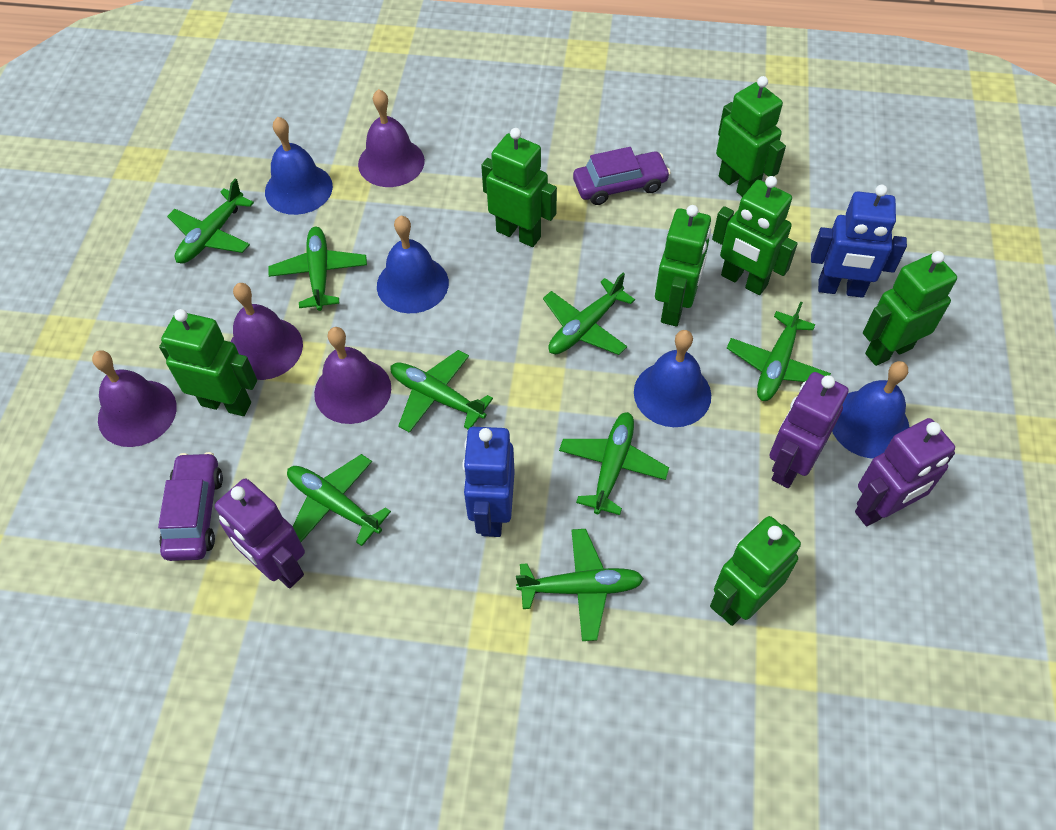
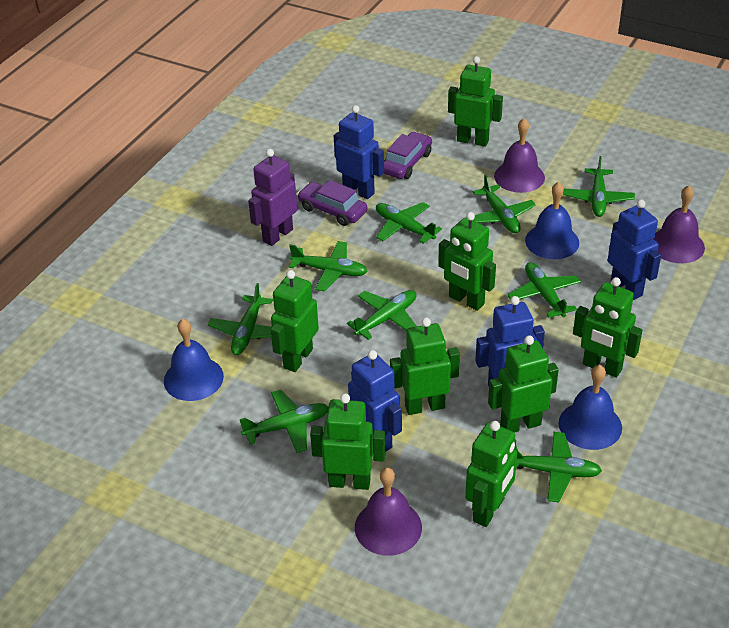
blue bell: [265,117,333,215] [377,216,449,313] [634,330,711,427] [832,361,909,459] = 4 -> [164,319,224,401] [525,182,579,259] [559,365,622,450] = 3
blue robot: [462,427,515,537] [811,185,907,298] = 2 -> [334,105,384,199] [348,350,402,452] [475,296,545,386] [608,199,661,300] = 4
green plane: [167,178,254,263] [268,227,367,311] [287,454,391,546] [390,350,493,433] [516,529,644,641] [543,273,635,355] [559,412,669,515] [727,301,831,401] = 8 -> [208,283,273,355] [240,390,328,453] [289,241,368,291] [347,290,417,340] [376,202,442,244] [473,174,536,233] [507,262,581,318] [516,432,602,502] [563,156,635,217] = 9
green robot: [159,309,257,416] [481,128,557,247] [655,205,711,326] [710,516,801,626] [712,176,798,295] [716,76,786,197] [863,251,957,366] = 7 -> [271,270,319,372] [310,393,385,490] [390,318,460,415] [438,212,496,311] [448,56,503,147] [465,421,517,527] [488,336,559,433] [573,277,642,378] = 8
purple bell: [92,350,177,447] [231,283,303,380] [314,327,391,424] [358,89,425,187] = 4 -> [355,467,422,556] [494,118,545,193] [654,185,705,263] = 3
purple robot: [215,479,305,588] [769,372,849,488] [855,418,955,526] = 3 -> [248,149,297,246] = 1

